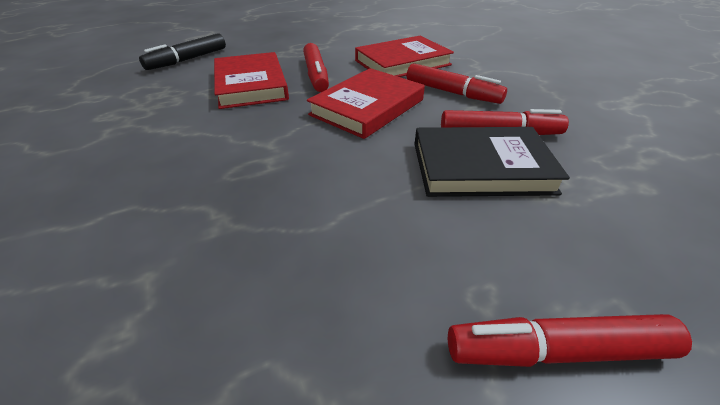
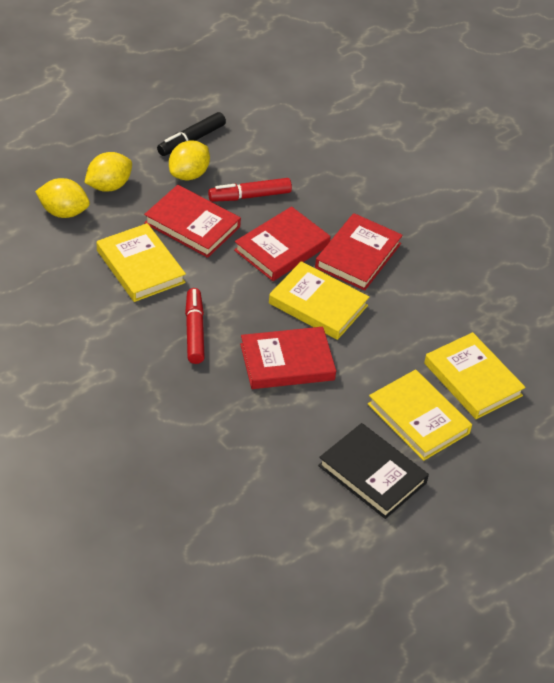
red book: [214,52,289,109] [307,68,425,139] [355,36,454,77] = 3 -> [144,185,241,258] [234,206,331,281] [240,327,336,389] [315,213,403,291] = 4
red marker: [303,43,329,92] [407,63,507,104] [441,109,569,135] [448,314,692,367] = 4 -> [185,288,205,364] [208,178,292,202] = 2
yellow book: none = 0 -> [97,223,186,302] [269,261,369,340] [368,370,472,461] [424,332,525,419] = 4
yellow lemon: none = 0 -> [35,178,90,218] [84,152,132,192] [169,140,210,181] = 3

